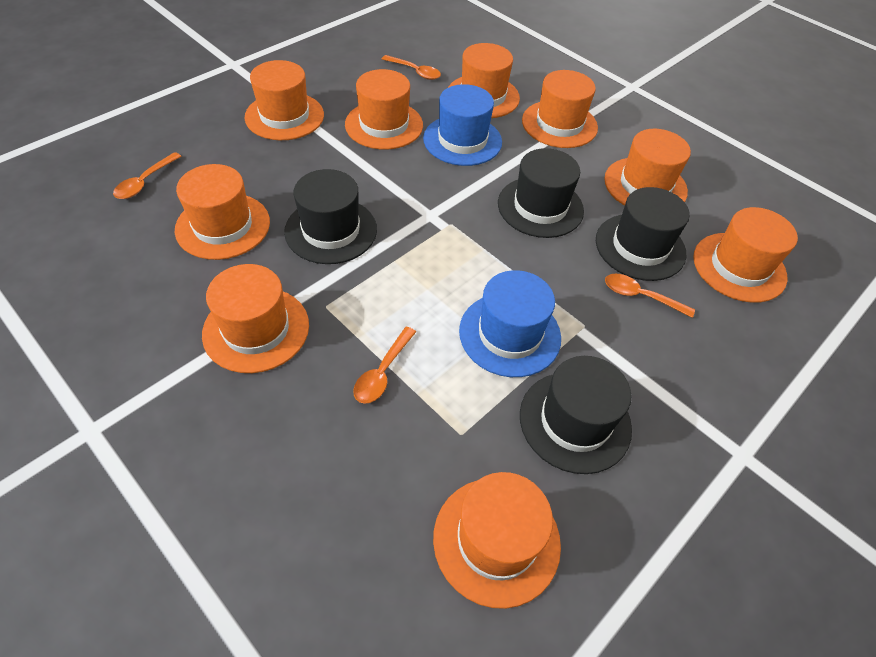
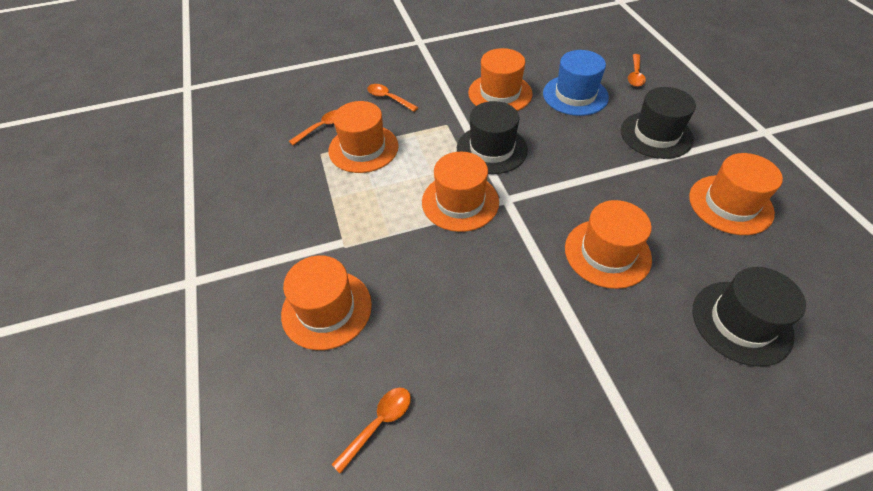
black hat: [284,169,377,264] [498,148,584,238] [520,356,632,474] [596,187,690,281] = 4 -> [457,101,528,174] [621,87,696,159] [693,267,806,366] = 3
blue hat: [423,84,502,166] [459,270,561,377] = 2 -> [543,50,609,116] = 1
orange hat: [175,164,270,260] [202,264,309,373] [244,60,324,140] [345,69,423,150] [433,472,561,609] [448,43,520,118] [522,70,598,148] [604,129,691,206] [693,207,798,303] = 9 -> [281,255,372,350] [328,101,398,173] [422,152,499,232] [468,48,533,111] [565,200,652,289] [689,153,783,235] = 6

